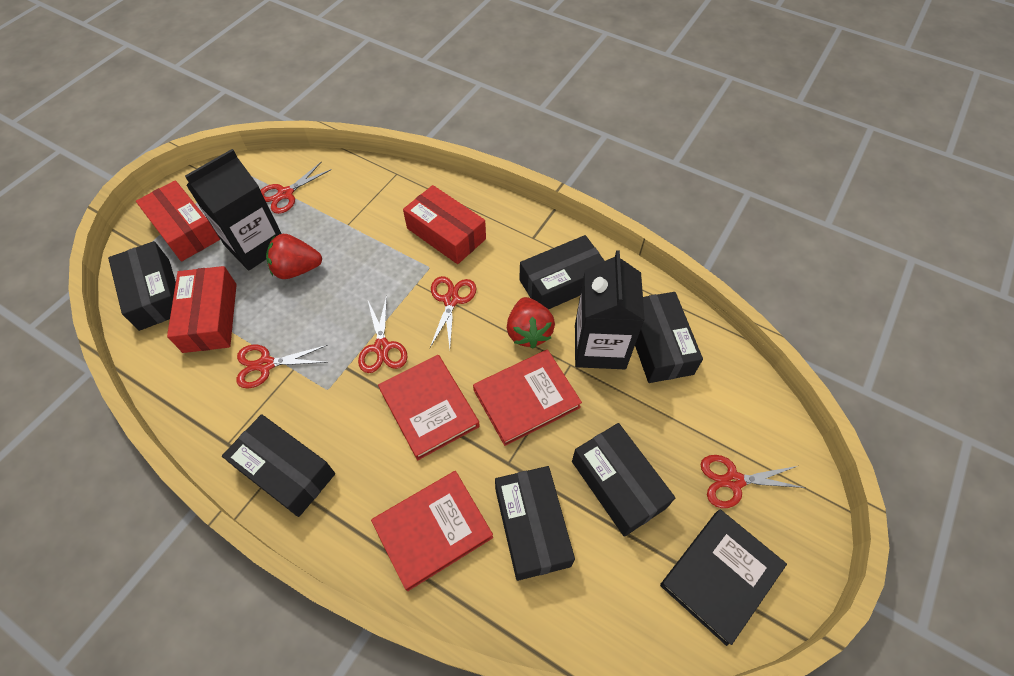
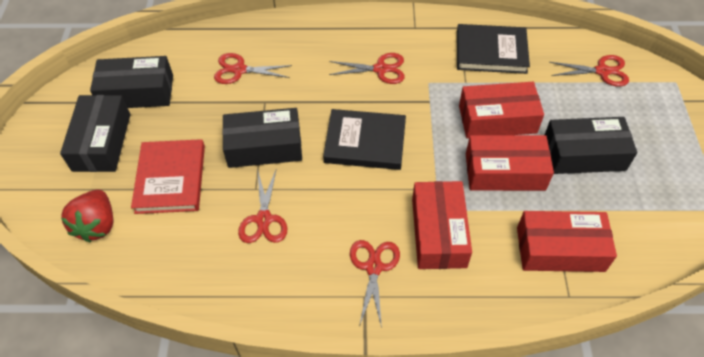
black book: [660,509,787,646] = 1 -> [323,109,406,170] [457,24,530,74] = 2
black box: [108,241,176,331] [222,414,335,517] [495,466,575,581] [519,235,605,309] [572,423,675,537] [635,292,703,383] = 6 -> [60,95,130,172] [90,56,173,108] [222,108,302,168] [545,117,637,174] = 4
black carton: [185,149,281,271] [575,250,645,369] = 2 -> none = 0
red book: [371,471,493,591] [378,355,480,460] [473,349,582,446] = 3 -> [131,139,205,214] = 1
red box: [136,180,220,261] [167,266,237,353] [403,185,486,264] = 3 -> [412,181,472,269] [459,82,544,139] [466,135,554,191] [517,211,617,272] = 4
red strawberry: [266,234,322,279] [507,297,555,348] = 2 -> [61,190,114,242] = 1

